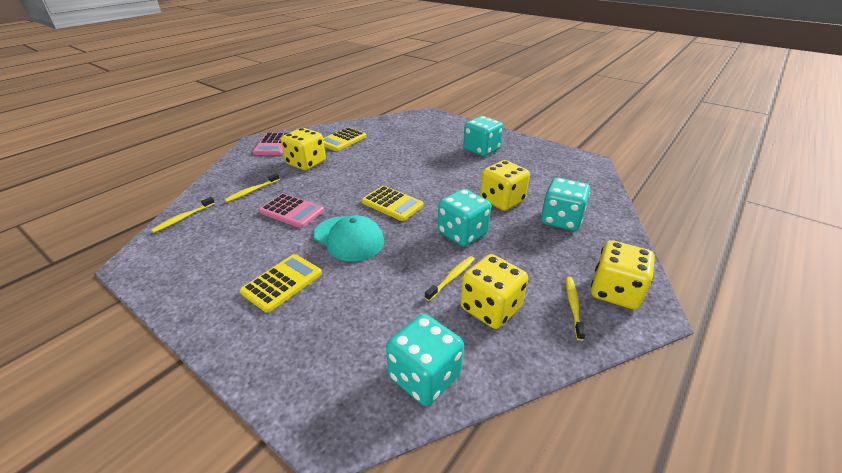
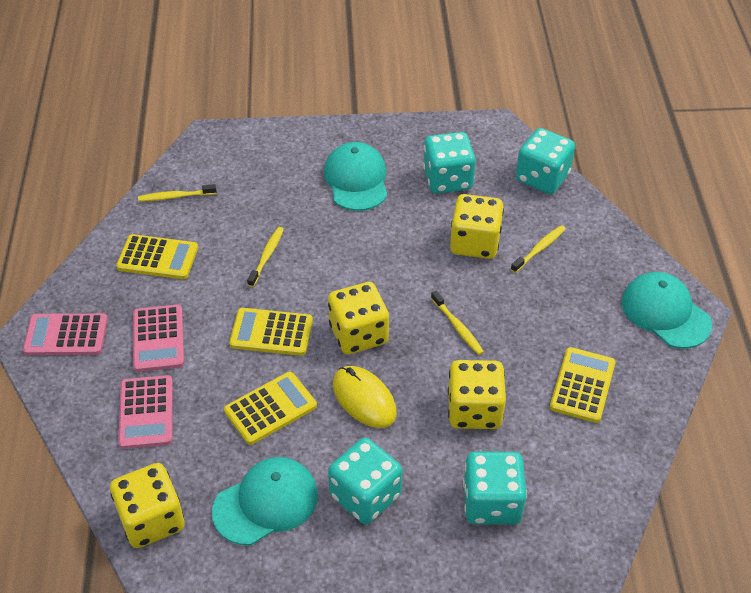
pink calculator: [253,133,288,155] [259,193,324,228] = 2 -> [23,313,108,355] [118,375,173,449] [133,305,184,372] = 3
turquoise cap: [313,215,384,262] = 1 -> [212,457,318,545] [324,142,387,211] [621,272,712,349] = 3
yellow calculator: [240,254,322,313] [323,127,367,151] [362,186,424,221] = 3 -> [116,234,198,279] [224,372,317,445] [229,308,313,356] [550,347,616,423] = 4
yellow mouse: none = 0 -> [333,366,397,428] = 1

